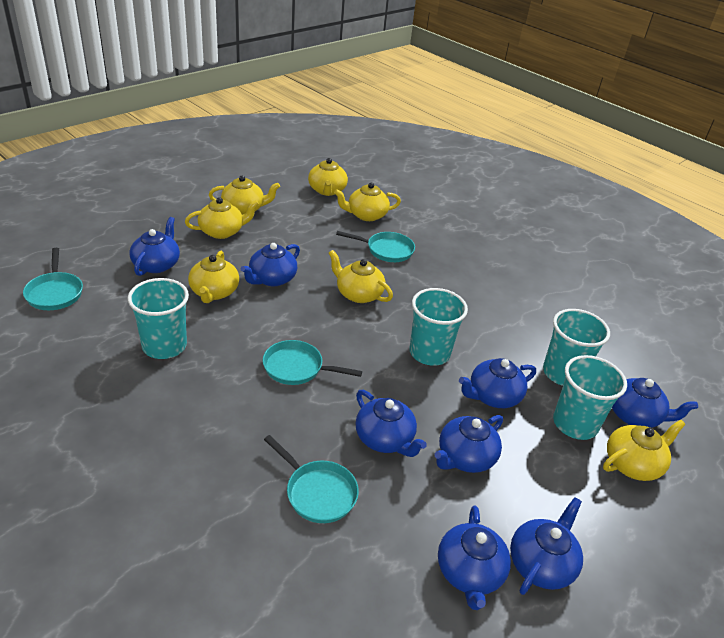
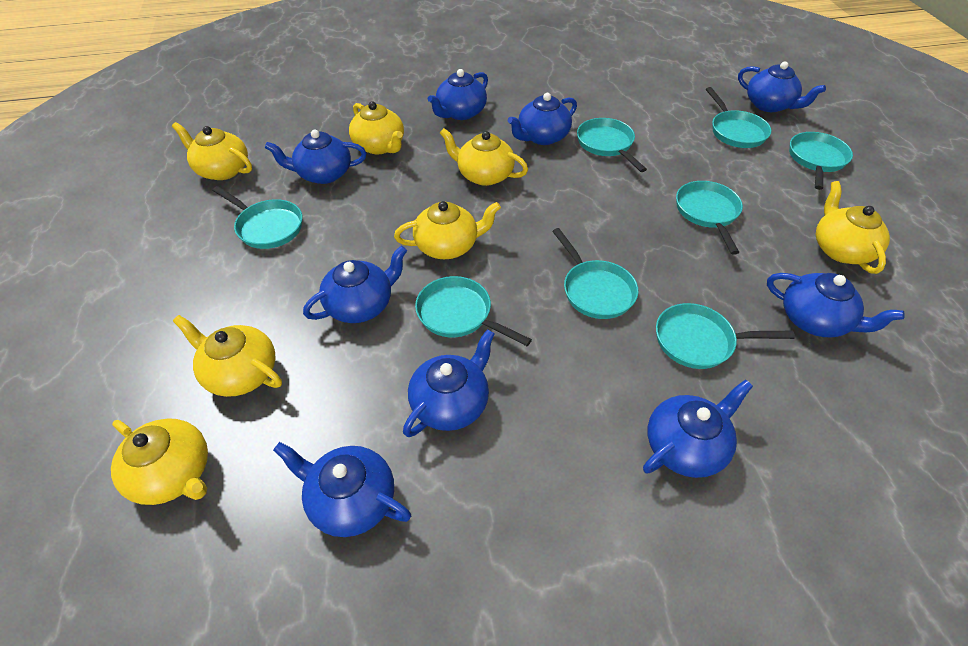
blue teapot: [129,217,180,276] [241,243,300,286] [356,390,427,457] [435,415,503,473] [438,506,511,610] [459,358,536,408] [510,497,583,595] [612,378,698,428] = 8 -> [265,130,366,184] [273,442,411,537] [303,246,407,323] [403,329,495,437] [428,69,488,120] [508,93,577,145] [643,380,753,478] [738,62,826,112] [767,273,905,337] = 9
turquoise cup: [128,278,189,359] [410,288,468,366] [543,309,610,386] [553,355,627,440] = 4 -> none = 0
turquoise pan: [23,248,83,310] [263,340,362,385] [264,435,359,523] [336,231,415,262] = 4 -> [213,186,302,249] [415,276,532,346] [552,228,638,319] [577,118,647,172] [656,303,795,369] [676,181,743,255] [706,87,771,148] [789,132,853,190] = 8

